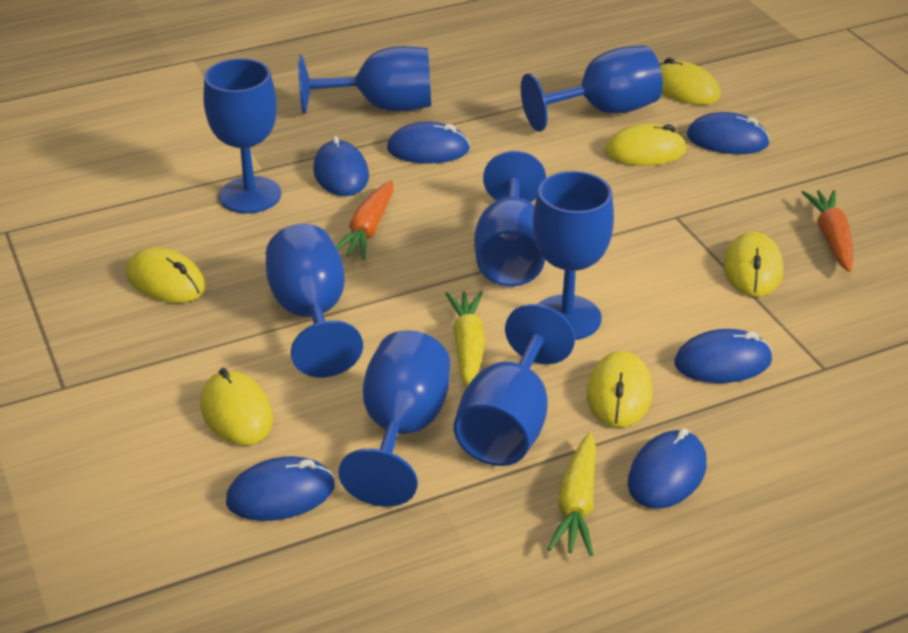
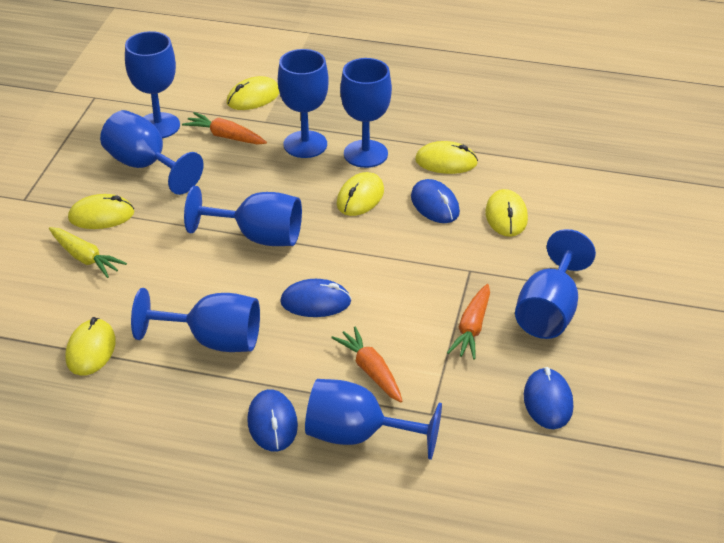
blue mouse: [226,456,335,521] [313,136,369,196] [387,121,470,164] [628,428,707,509] [674,329,772,383] [687,112,770,154] = 6 -> [247,389,298,452] [280,279,351,317] [411,179,460,223] [524,367,573,429] = 4
orange carrot: [336,181,393,260] [801,190,853,272] = 2 -> [182,112,267,145] [331,326,402,402] [447,284,490,360] = 3
yellow carrot: [445,291,485,387] [547,432,596,556] = 2 -> [49,227,127,278] = 1

